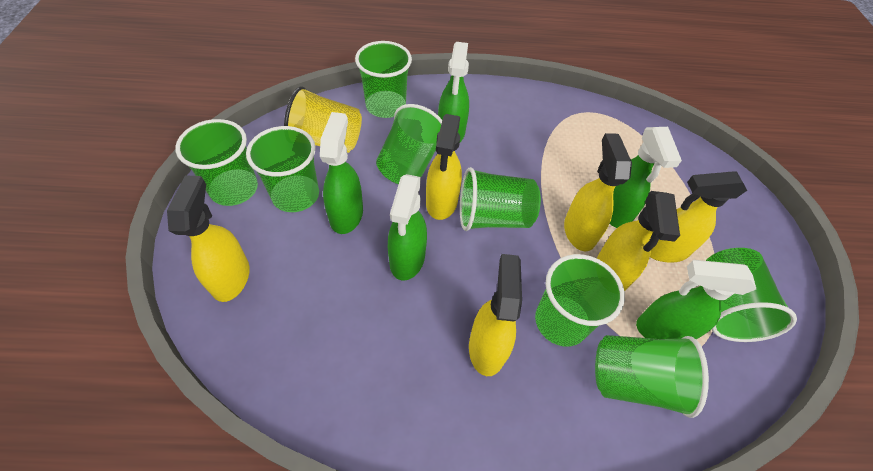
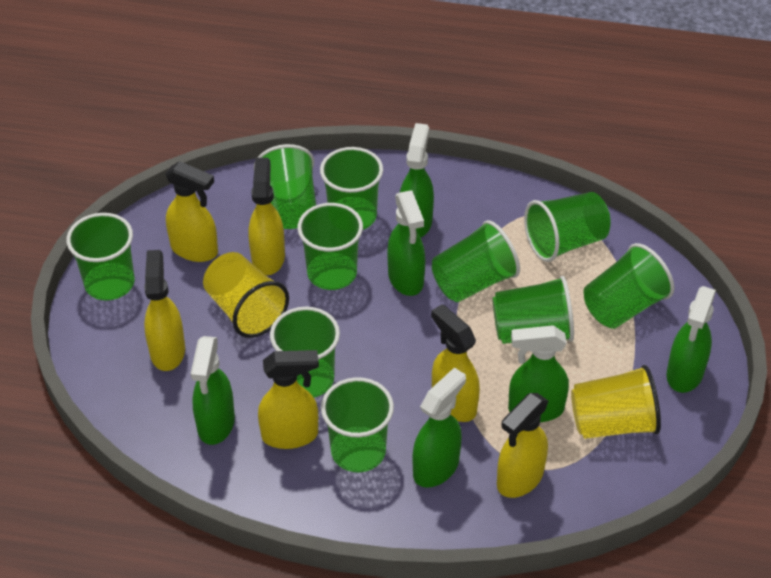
green cup: [175,119,258,206] [246,126,319,212] [355,41,412,118] [376,104,442,184] [460,167,541,231] [535,254,625,346] [595,335,709,418] [706,248,797,342] = 8 -> [66,213,135,300] [254,144,316,229] [270,307,340,398] [297,203,363,290] [320,147,383,230] [321,377,394,472] [432,220,520,302] [492,276,574,344] [524,192,611,262] [584,243,674,329] = 10
green spray bottle: [320,112,363,234] [388,174,427,281] [438,42,469,142] [610,127,682,228] [636,260,756,339] = 5 -> [191,336,235,445] [387,190,425,296] [400,123,434,238] [412,367,466,488] [508,325,569,422] [667,286,716,393] = 6
yellow cup: [284,87,362,153] = 1 -> [203,252,289,338] [571,365,661,439] = 2

